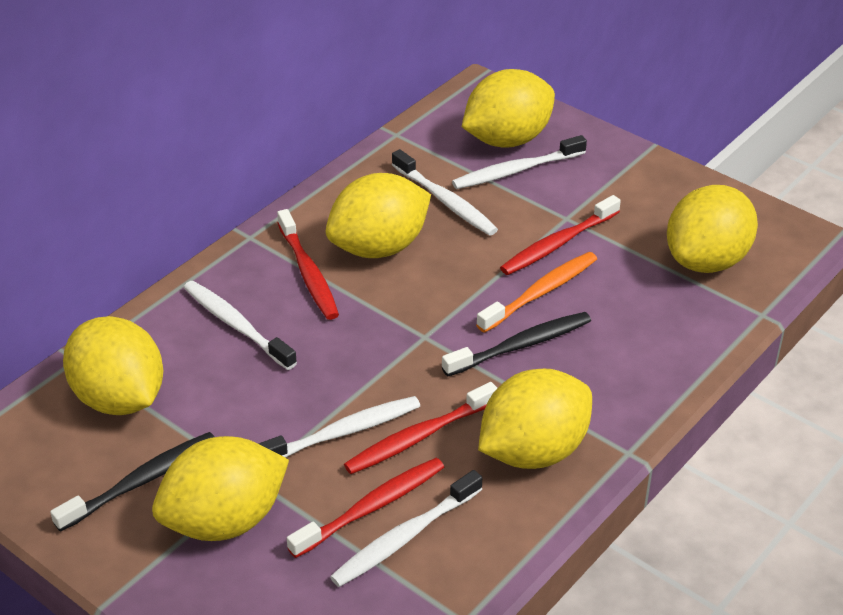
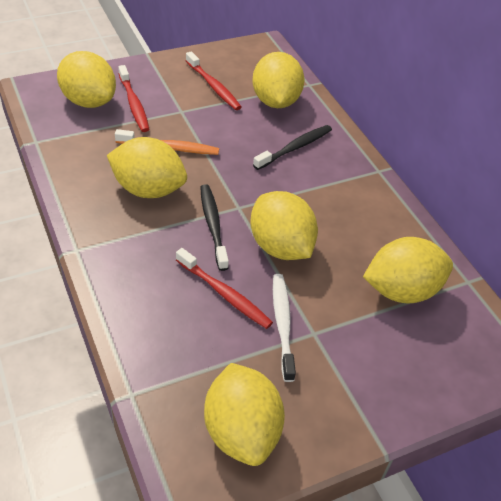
red toothbrush: [277,209,339,320] [287,458,444,558] [344,382,497,474] [500,195,621,275] = 4 -> [118,65,150,132] [176,248,273,329] [186,51,241,110] = 3
white toothbrush: [184,281,297,370] [258,396,420,458] [330,470,482,587] [392,149,498,236] [452,135,587,189] = 5 -> [273,274,296,382] = 1

